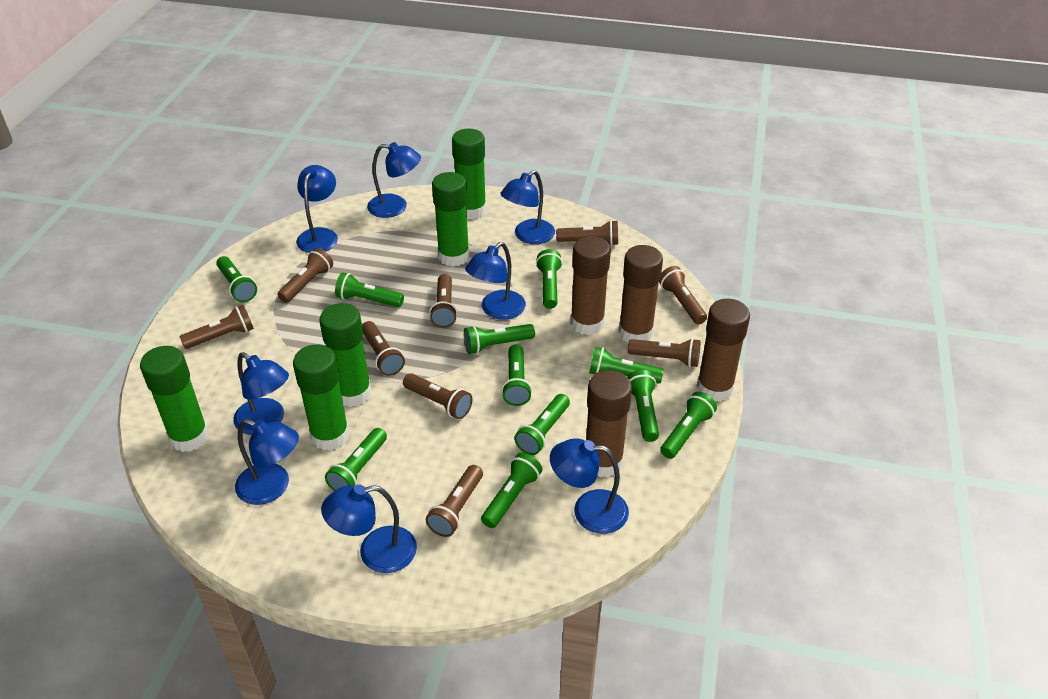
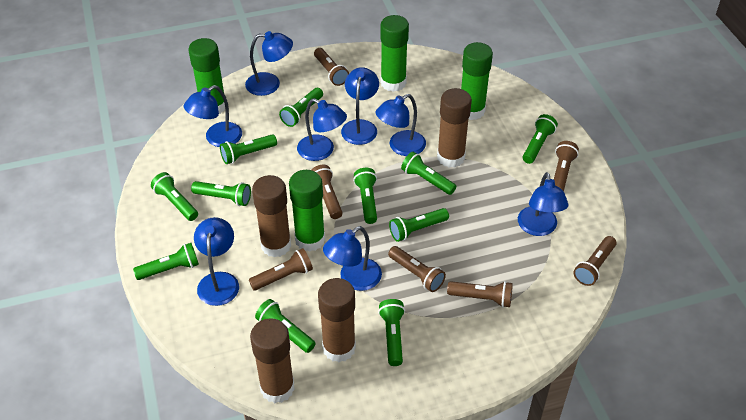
brown flashlight: [180,305,254,349] [277,248,333,303] [362,321,405,376] [403,373,473,419] [426,465,483,537] [429,274,458,328] [556,220,618,246] [628,338,701,367] [659,266,707,324] = 9 -> [249,248,313,291] [311,164,342,219] [314,48,349,86] [388,246,446,292] [447,281,513,308] [554,141,579,191] [573,236,617,286] = 7
green glue stick: [140,346,209,452] [293,344,350,451] [319,303,371,407] [432,172,470,267] [452,129,486,220] = 5 -> [188,38,225,114] [289,170,325,252] [380,15,409,92] [461,42,493,120] = 4

